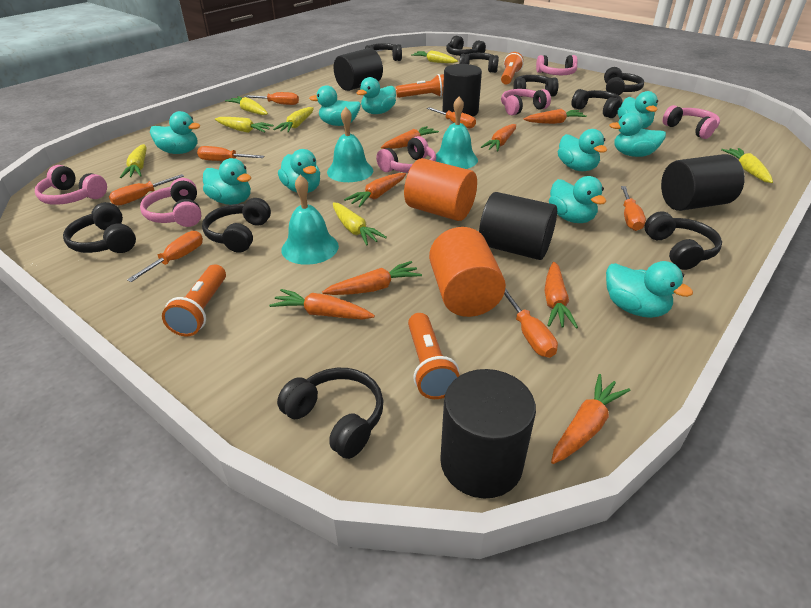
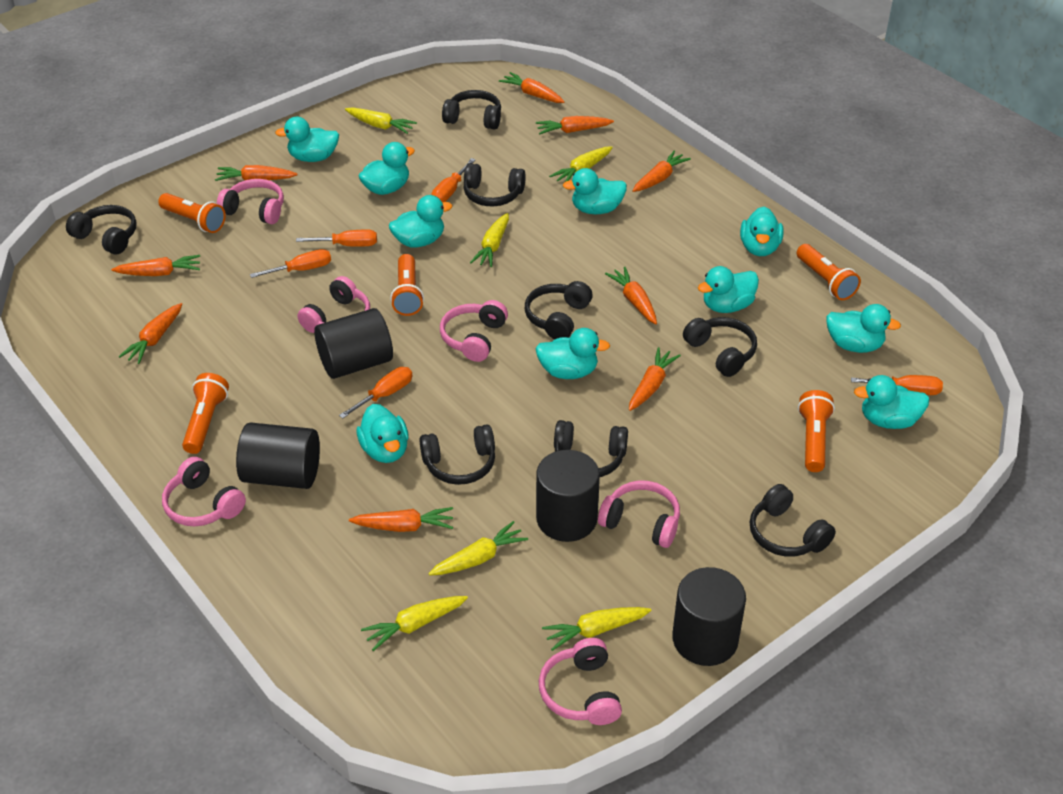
black cylinder: [334,48,383,91] [440,369,536,498] [442,64,482,116] [479,192,557,260] [661,154,745,211] = 5 -> [236,422,320,489] [314,308,393,379] [536,450,600,542] [672,567,746,666] = 4
black headphones: [63,202,136,253] [202,198,271,253] [277,368,384,459] [365,43,402,61] [446,36,486,56] [459,53,499,73] [513,75,558,97] [571,89,623,118] [604,67,644,95] [644,212,722,270] = 10 -> [66,205,137,254] [419,424,495,485] [442,90,501,130] [463,163,526,206] [525,281,593,339] [554,420,628,477] [683,317,757,377] [750,484,836,557] = 8
orange carrot: [269,289,375,319] [322,261,422,295] [344,173,406,207] [381,126,439,149] [481,124,516,152] [523,109,587,124] [544,262,578,328] [551,374,630,464] = 8 -> [111,255,200,276] [118,303,182,364] [215,165,297,181] [349,507,453,532] [499,72,564,103] [536,116,614,134] [605,267,657,324] [629,347,681,411] [632,151,691,192] = 9
orange cylinder: [404,158,477,221] [429,227,506,317] = 2 -> none = 0
orange flashlight: [162,264,226,336] [396,74,444,98] [408,313,460,399] [501,52,524,85] = 4 -> [158,193,226,233] [182,373,229,454] [390,254,424,316] [797,244,861,300] [798,390,835,472] = 5
orange screwdriver: [109,174,184,206] [127,231,203,282] [197,146,264,161] [244,92,299,105] [427,107,476,128] [504,288,558,358] [621,186,646,231] = 7 -> [250,249,331,278] [296,230,377,247] [339,367,412,419] [432,158,476,202] [851,375,943,395] = 5
turquoise bell: [281,175,339,265] [327,107,373,182] [436,97,478,169] = 3 -> none = 0
yellow carrot: [120,144,147,178] [215,117,274,133] [225,96,268,115] [273,107,314,133] [333,202,387,246] [411,50,458,63] [721,148,773,183] = 7 -> [345,107,417,134] [361,596,468,651] [428,521,528,575] [470,213,509,267] [542,607,651,651] [549,146,613,182] = 6

